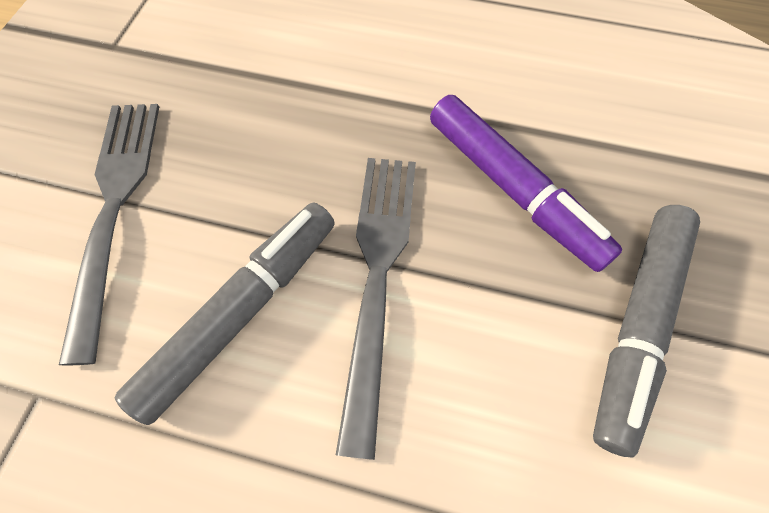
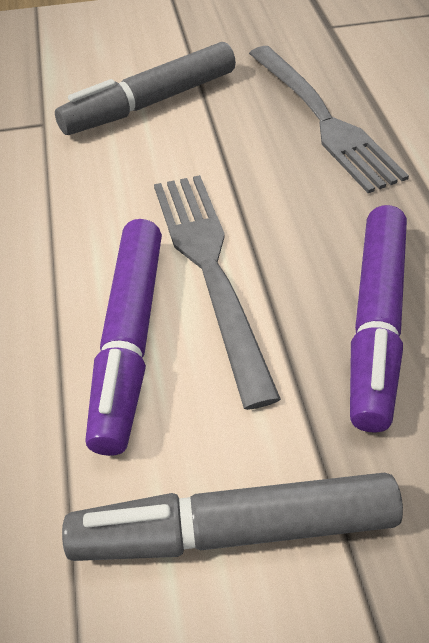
purple marker: [430,95,622,272] = 1 -> [85,219,162,456] [350,205,407,433] = 2

